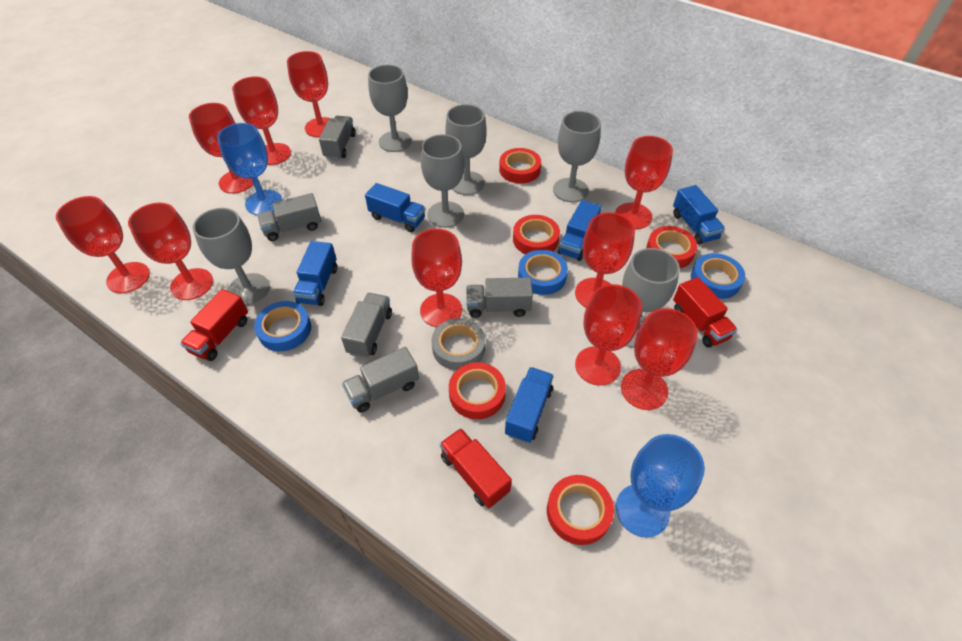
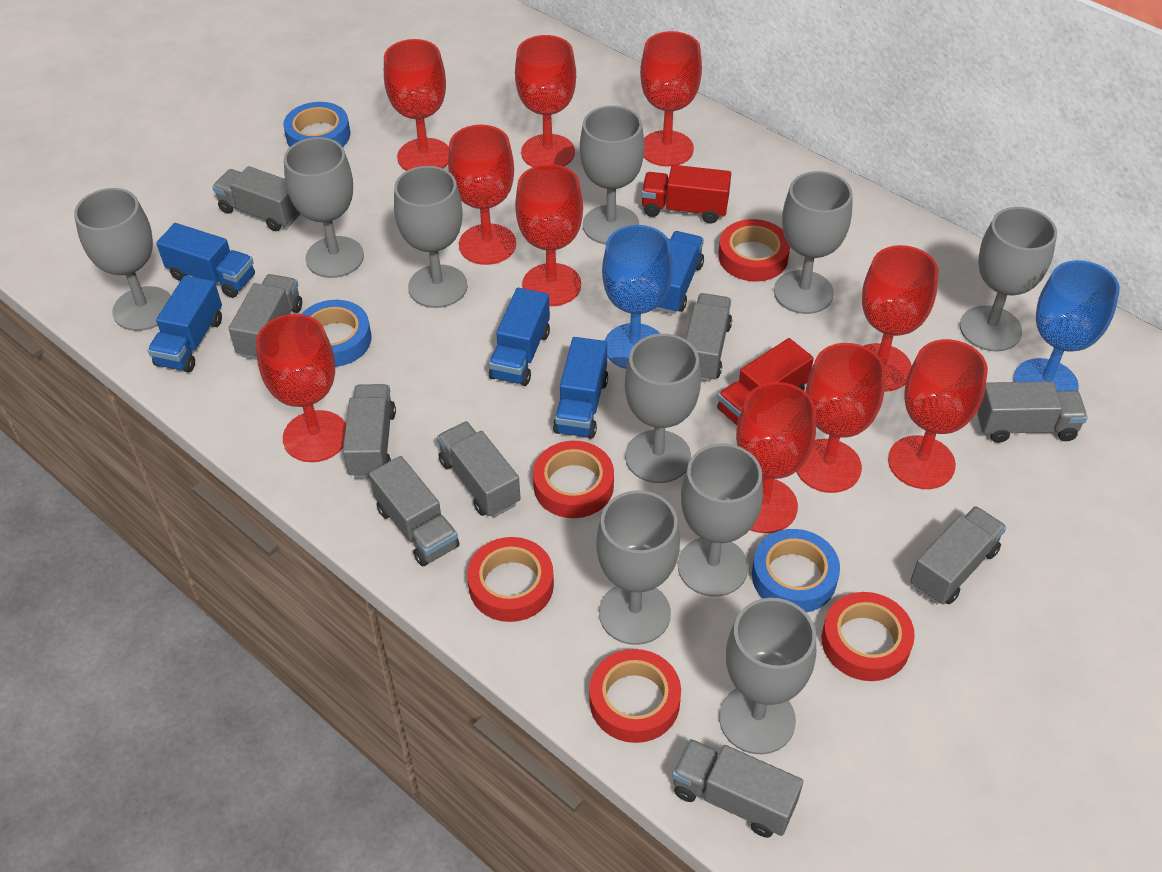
grey goblet: [192,208,270,306] [368,65,412,152] [421,134,464,228] [445,104,487,195] [553,111,601,202] [622,248,680,348] = 6 -> [74,188,171,331] [284,137,364,278] [394,166,468,308] [580,106,645,244] [596,490,680,645] [625,334,701,483] [678,444,763,597] [719,598,816,754] [774,171,853,314] [960,207,1057,352] = 10
grey tape: [431,318,485,370] = 1 -> none = 0
grey truck: [257,193,321,241] [319,116,356,159] [341,293,392,358] [342,347,419,413] [466,278,533,318] = 5 -> [212,166,300,231] [229,274,302,360] [343,384,396,478] [369,456,459,567] [437,421,521,517] [672,739,803,838] [685,293,732,382] [910,506,1006,604] [977,381,1088,443] = 9
red truck: [180,289,248,361] [440,428,512,508] [673,277,738,347] = 3 -> [641,165,731,224] [717,338,814,425] = 2

